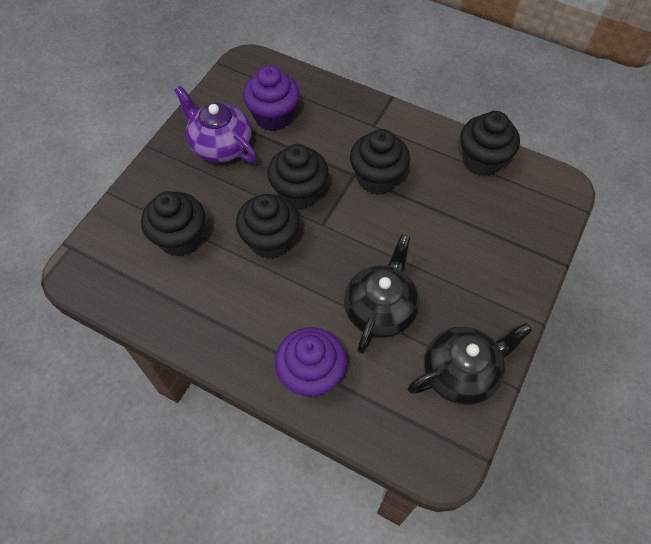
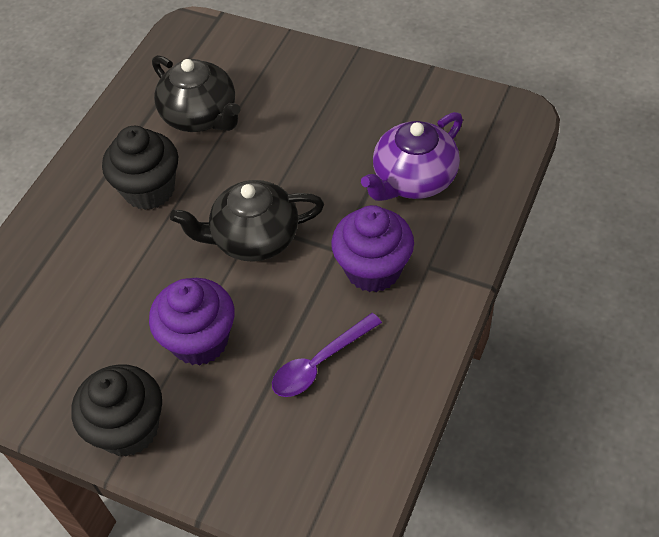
black cupcake: [141,191,205,257] [236,194,300,259] [267,144,329,209] [350,129,410,195] [460,111,520,177] = 5 -> [71,364,162,457] [102,126,178,210] = 2
purple spoon: none = 0 -> [272,313,382,397] = 1

